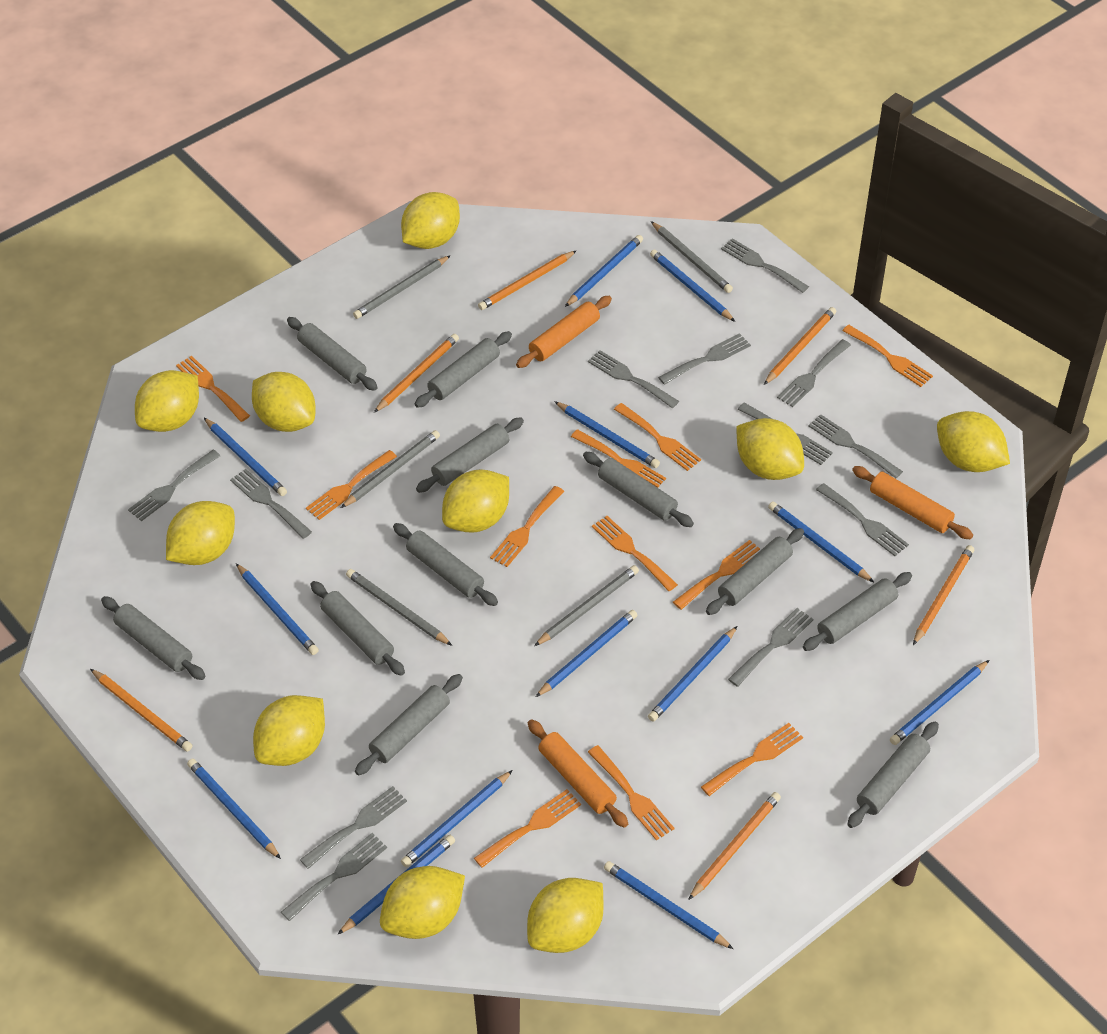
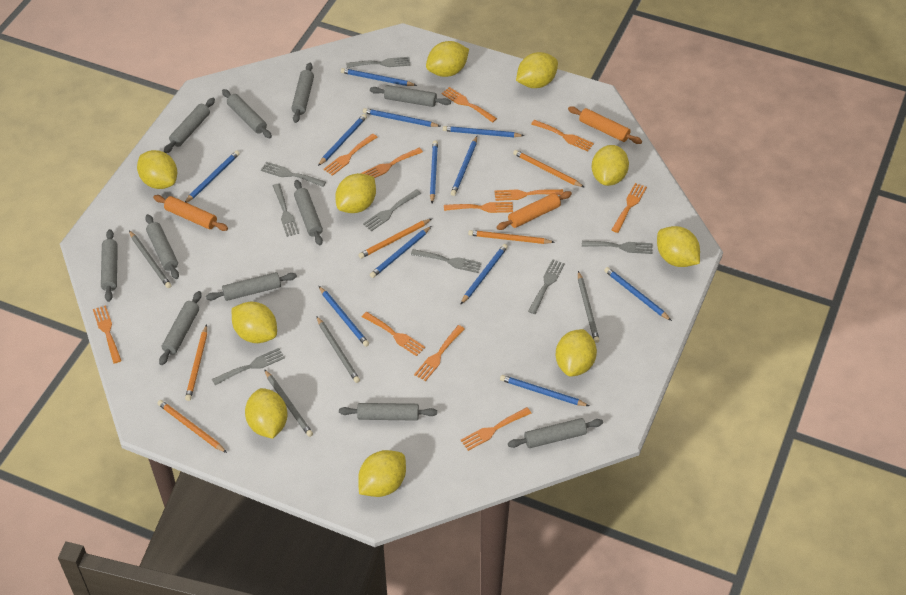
blue pencil: [187,758,281,859] [204,418,287,496] [236,563,319,655] [337,835,455,935] [401,770,513,867] [536,610,637,697] [554,401,660,468] [565,235,643,307] [604,861,733,949] [648,626,737,722] [650,250,735,322] [768,501,874,582] [890,660,989,745] = 13 -> [185,150,240,203] [318,114,367,166] [319,286,369,347] [341,68,417,86] [363,108,441,127] [370,226,431,278] [430,140,438,203] [443,126,524,137] [451,136,477,196] [460,244,508,305] [500,375,589,406] [604,267,672,321] = 12
grey fork: [128,450,220,521] [230,469,312,539] [281,833,387,921] [300,786,407,869] [588,350,679,408] [658,333,751,385] [721,238,809,293] [728,608,814,687] [738,403,833,465] [777,339,851,407] [808,414,903,478] [816,483,909,556] = 12 -> [212,348,285,385] [261,162,326,187] [273,184,299,237] [346,57,410,68] [363,189,421,231] [411,249,482,273] [528,259,565,314] [582,241,652,254] = 8
grey pencil: [341,430,440,508] [346,569,452,646] [353,255,451,319] [534,565,639,646] [651,221,733,293] = 5 -> [129,230,172,288] [264,369,313,437] [317,317,360,383] [578,271,600,343] = 4
orange pencil: [90,669,193,752] [374,334,459,412] [478,250,577,310] [688,792,781,900] [764,307,836,385] [913,545,974,645] = 6 -> [157,400,227,453] [185,324,207,401] [358,219,432,259] [468,230,554,244] [513,150,584,187] = 5

